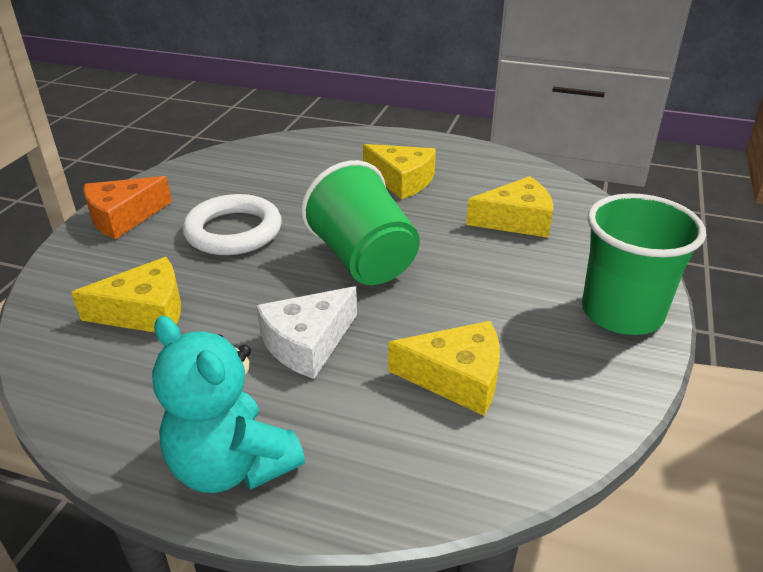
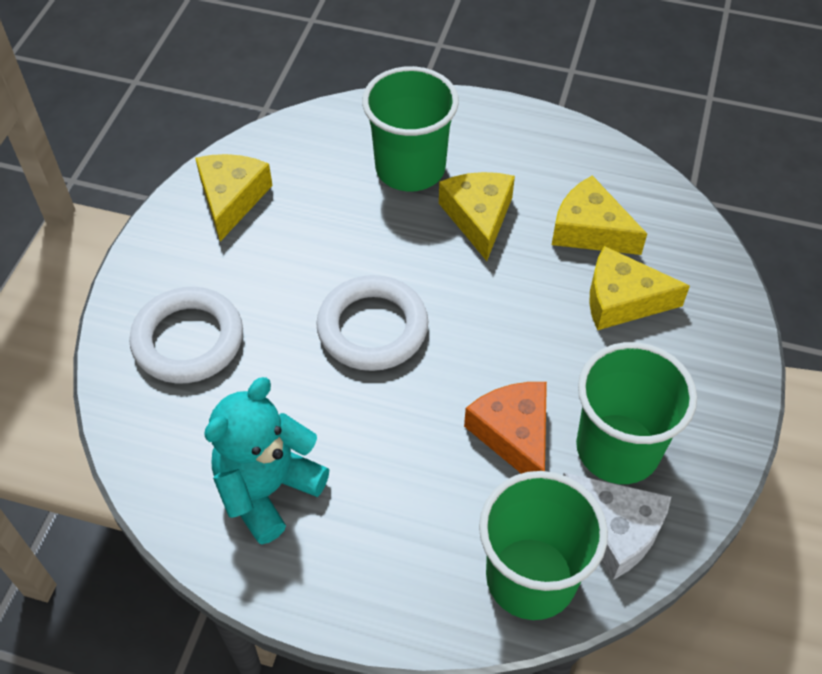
green cup: [301,160,420,285] [582,193,706,335] = 2 -> [362,66,459,191] [479,471,608,620] [576,342,697,484] = 3
white ring: [182,194,282,255] = 1 -> [129,287,243,383] [316,275,428,371] = 2

